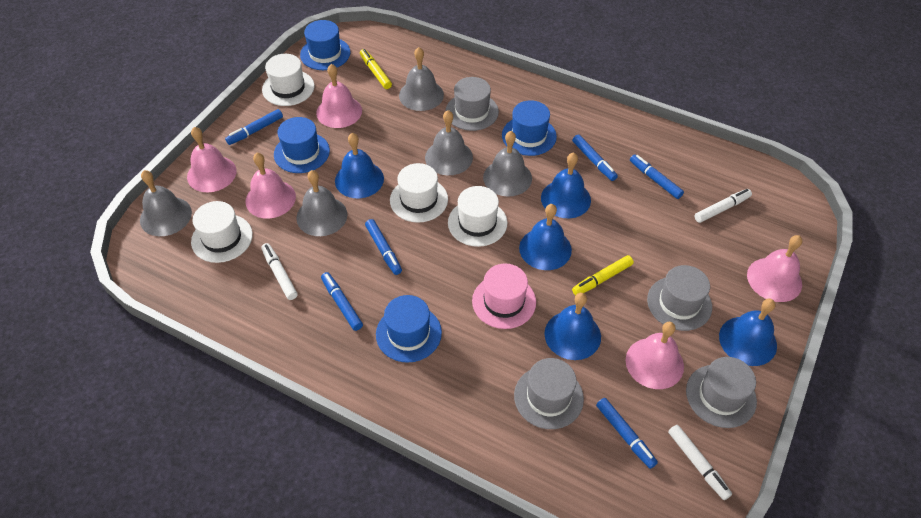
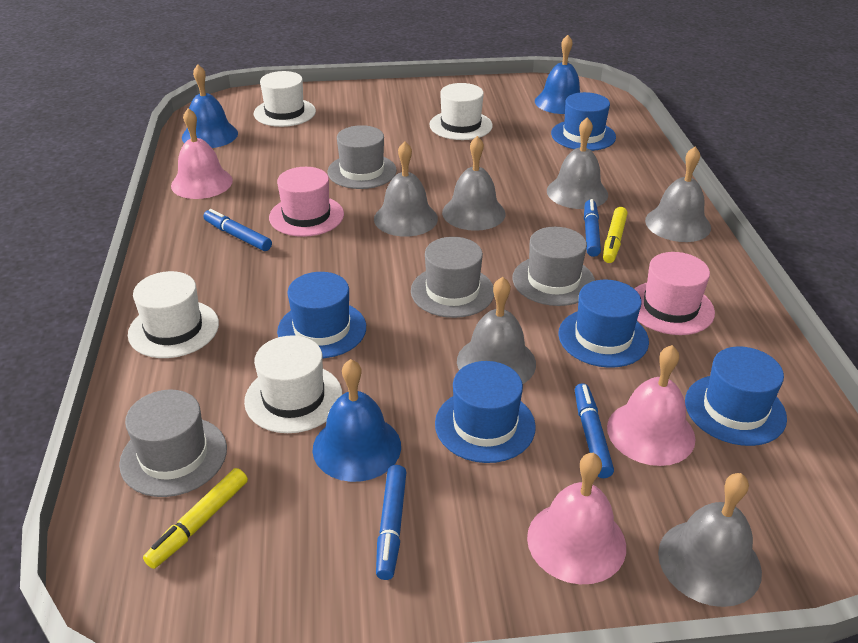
blue bell: [335,133,384,198] [519,204,572,270] [541,152,591,218] [544,293,601,360] [719,298,777,366] = 5 -> [182,64,238,148] [313,359,401,482] [535,35,580,114] = 3
blue hat: [274,117,330,173] [300,20,351,70] [376,295,442,363] [502,100,557,156] = 4 -> [277,272,366,358] [435,361,536,463] [551,92,616,151] [558,280,649,368] [685,346,787,446] = 5
blue marker: [225,109,283,145] [321,272,363,331] [365,219,402,275] [572,135,618,181] [596,398,658,469] [630,154,684,199] = 6 -> [203,209,272,251] [376,465,406,580] [575,383,614,478] [584,199,601,257] = 4
grey bell: [140,170,192,236] [296,170,347,236] [399,47,444,111] [425,110,473,175] [483,131,532,197] = 5 -> [374,141,438,237] [442,136,506,231] [457,277,536,384] [547,117,608,209] [645,146,711,242] [658,473,762,607] = 6
pink bell: [187,127,237,192] [246,153,296,219] [316,64,362,128] [626,322,684,389] [747,235,802,302] = 5 -> [171,108,233,199] [527,453,626,584] [607,345,696,466] = 3
pink hat: [472,263,536,329] = 1 -> [269,167,344,237] [634,252,715,335] = 2
white marker: [261,243,298,300] [668,425,732,500] [694,189,752,223] = 3 -> none = 0

